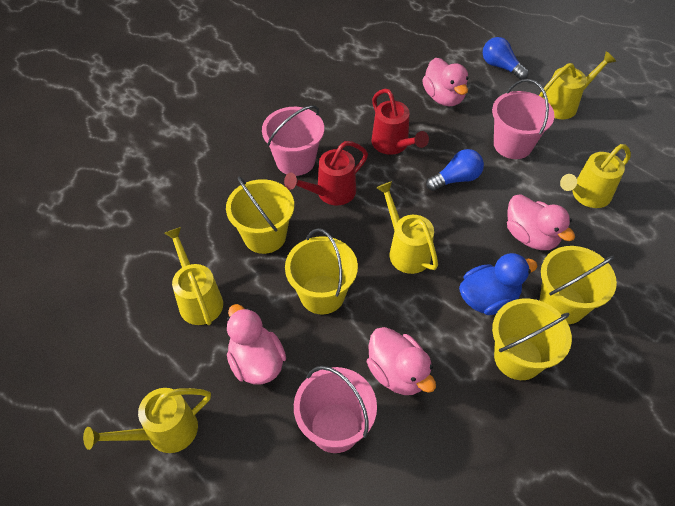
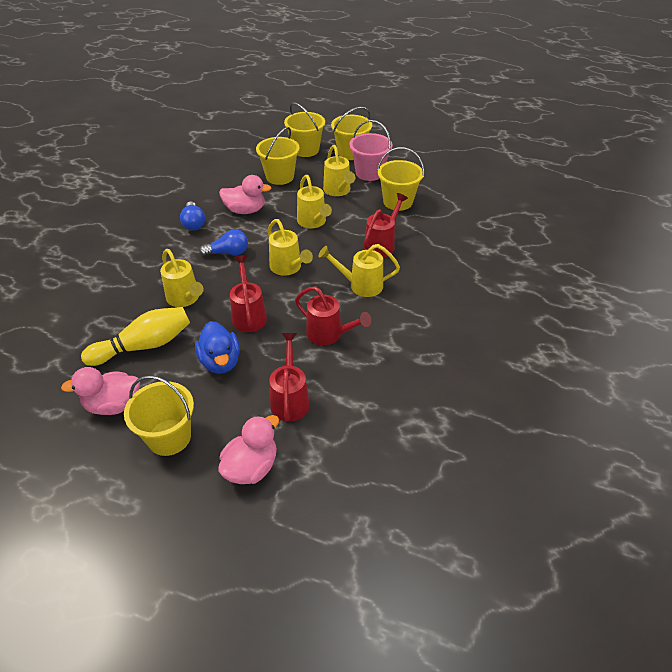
pink bucket: [262,105,324,176] [294,366,377,453] [492,79,555,159] = 3 -> [349,120,393,181] = 1
pink duck: [227,304,286,385] [367,327,436,395] [422,58,469,106] [507,194,575,250] = 4 -> [61,367,140,415] [218,415,279,484] [219,175,271,214] = 3
red watering can: [284,141,368,205] [372,89,429,155] = 2 -> [230,255,267,332] [269,333,310,422] [295,286,371,345] [364,193,408,258] = 4
yellow bowling pin: none = 0 -> [81,307,190,366] = 1
yellow bucket: [226,177,294,254] [285,228,358,314] [492,298,572,380] [540,246,617,324] = 4 -> [124,376,194,456] [256,127,300,185] [284,102,325,157] [331,107,372,160] [377,147,424,211] = 5

